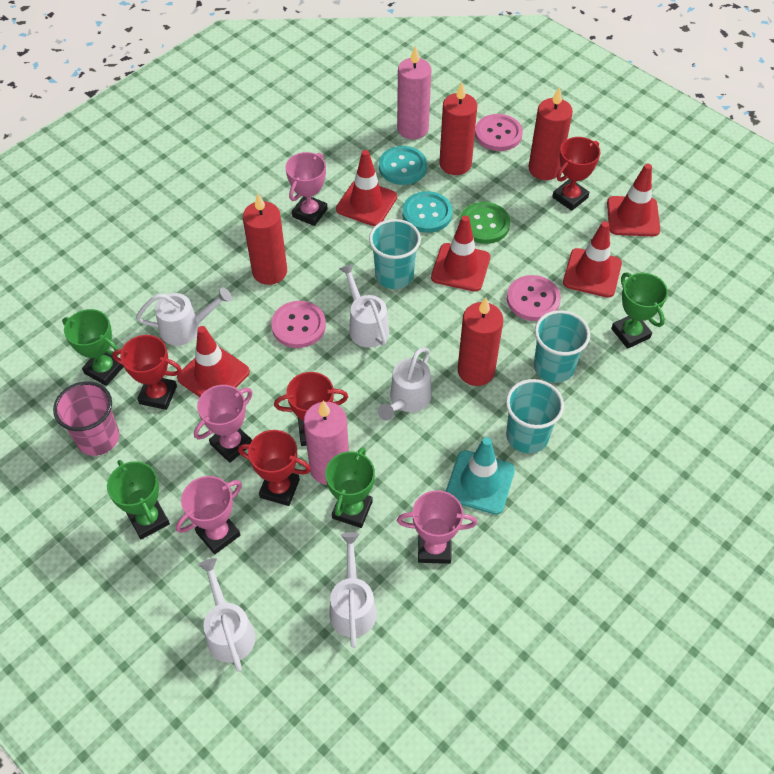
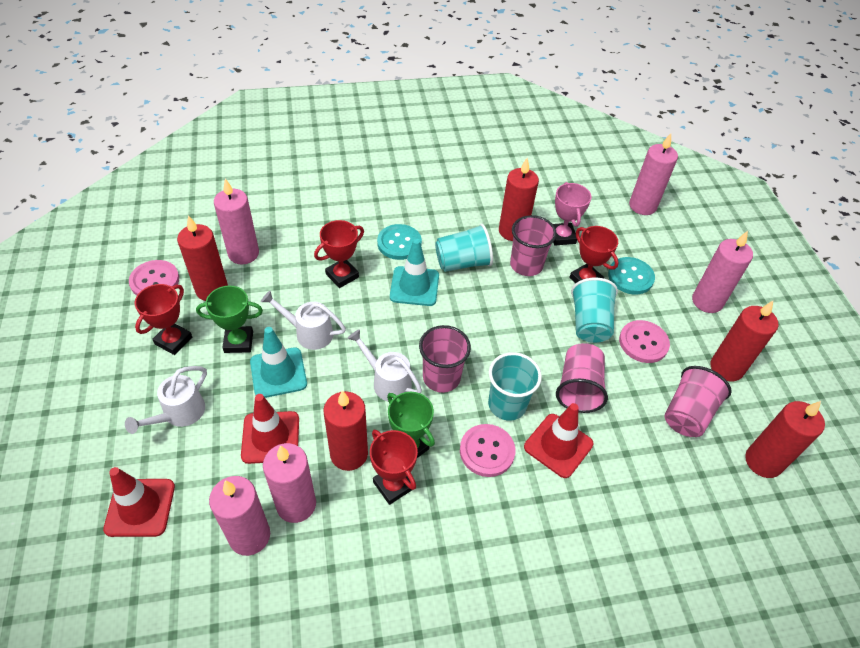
green button: [459,202,510,244] = 1 -> none = 0
green trophy: [62,309,124,386] [107,460,170,539] [325,447,375,528] [611,272,668,349] = 4 -> [196,286,263,353] [387,392,435,458] = 2
pink candle: [304,401,349,485] [397,46,432,139] = 2 -> [209,476,270,556] [214,178,259,264] [263,443,316,523] [629,133,678,215] [692,231,753,313] = 5
pink cup: [53,381,119,456] = 1 -> [419,325,471,393] [510,215,557,276] [556,343,608,413] [664,366,732,437] = 4
pink trophy: [176,476,242,554] [194,385,252,463] [286,152,328,226] [397,490,477,564] = 4 -> [553,182,592,245] = 1
red candle: [243,193,287,285] [439,82,477,175] [458,298,503,386] [529,87,573,180] = 4 -> [177,215,228,301] [323,390,368,471] [499,158,539,241] [711,301,779,381] [745,401,825,478] = 5
red traffic cone: [177,326,250,397] [336,150,397,226] [431,215,490,292] [563,221,622,298] [607,164,660,236] = 5 -> [103,467,175,537] [241,394,299,464] [524,403,593,478] = 3
turquoise traffic cone: [446,437,515,515] = 1 -> [250,327,307,398] [390,239,439,306] = 2
white watering can: [136,287,232,345] [198,558,256,672] [329,532,377,648] [339,263,389,348] [378,347,432,421] = 5 -> [125,366,207,434] [261,291,346,350] [347,329,422,401] = 3

